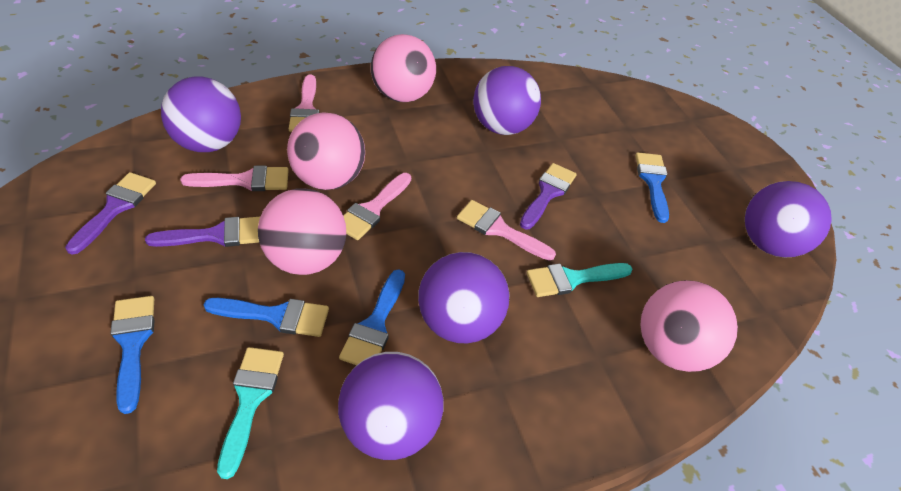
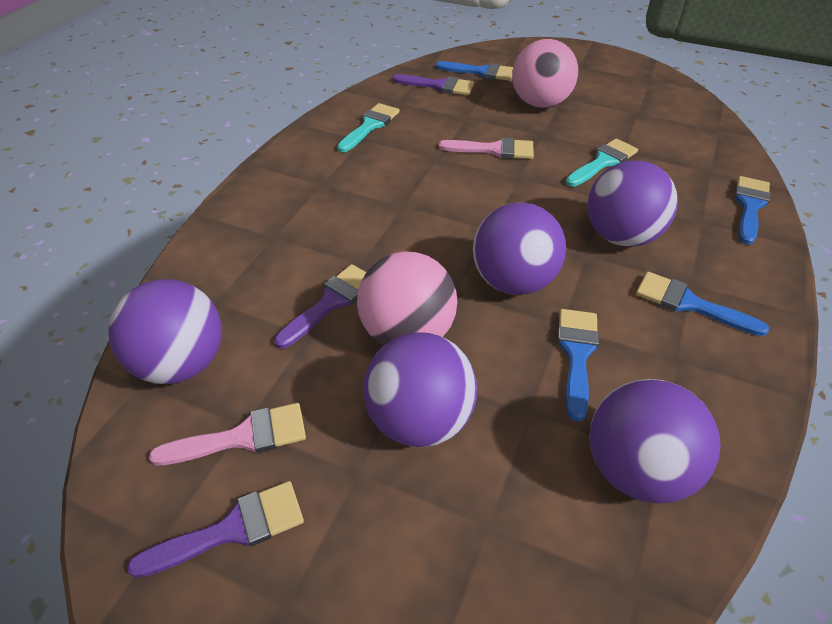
pink ball: [258,188,346,275] [287,112,365,190] [371,34,436,102] [640,280,738,372] = 4 -> [357,251,457,346] [512,39,578,108] = 2
pink brush: [180,166,289,191] [289,75,319,132] [343,173,411,240] [457,200,556,260] = 4 -> [149,403,306,465] [438,138,534,159] = 2

